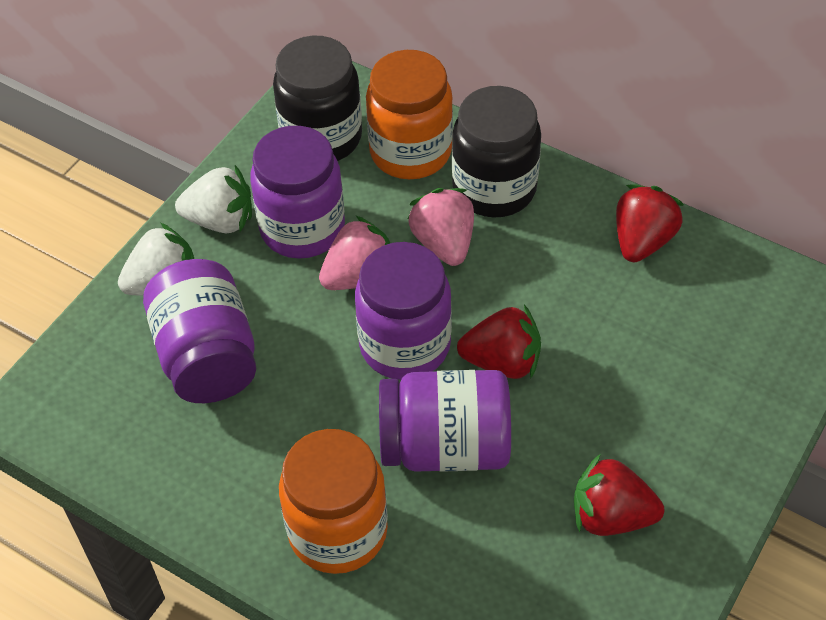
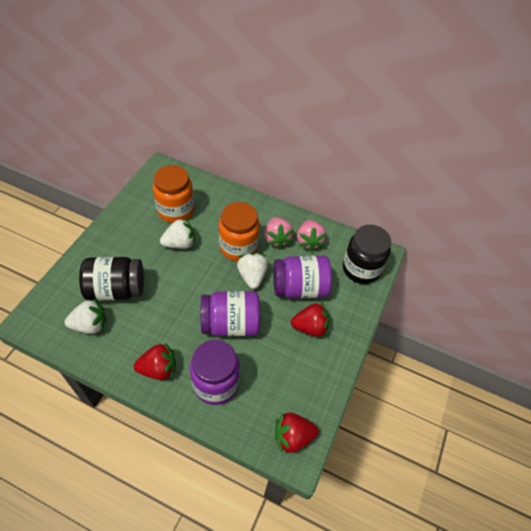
purple jar: [143,259,256,403] [250,126,345,259] [355,242,452,380] [379,370,511,472] = 4 -> [190,340,240,405] [200,291,260,336] [273,256,332,298] = 3
white strawberry: [118,222,194,295] [175,165,252,233] = 2 -> [65,299,106,334] [160,218,195,249] [237,252,268,289] = 3

